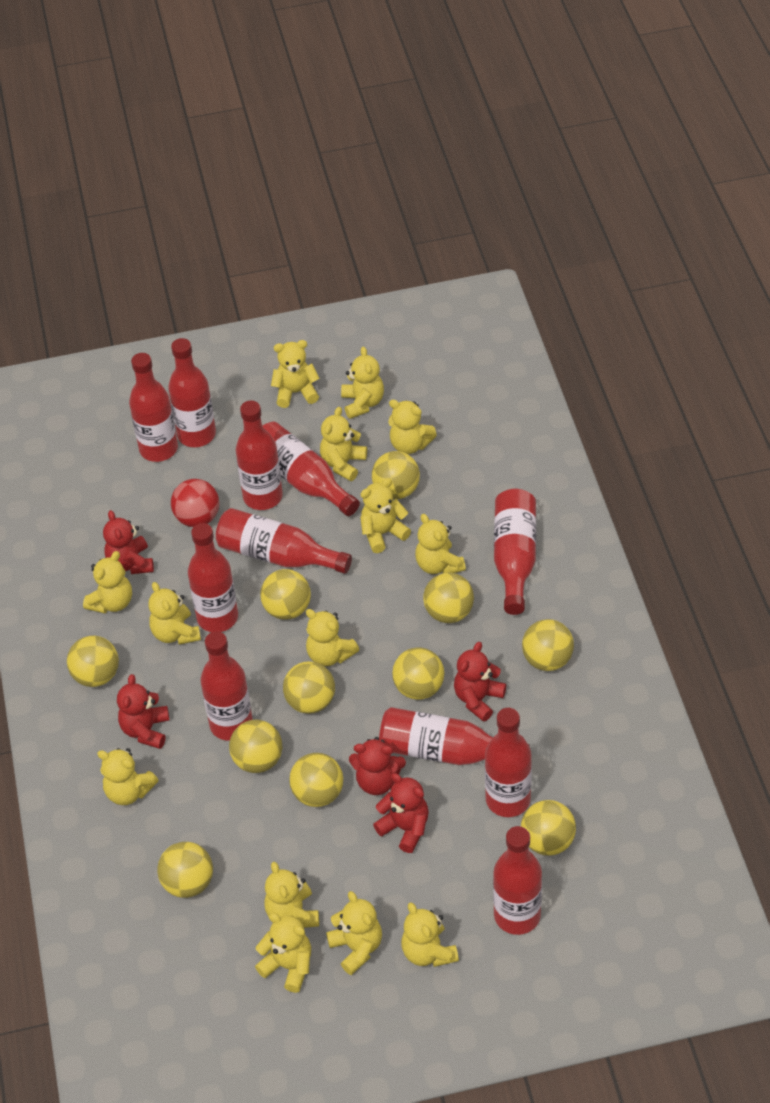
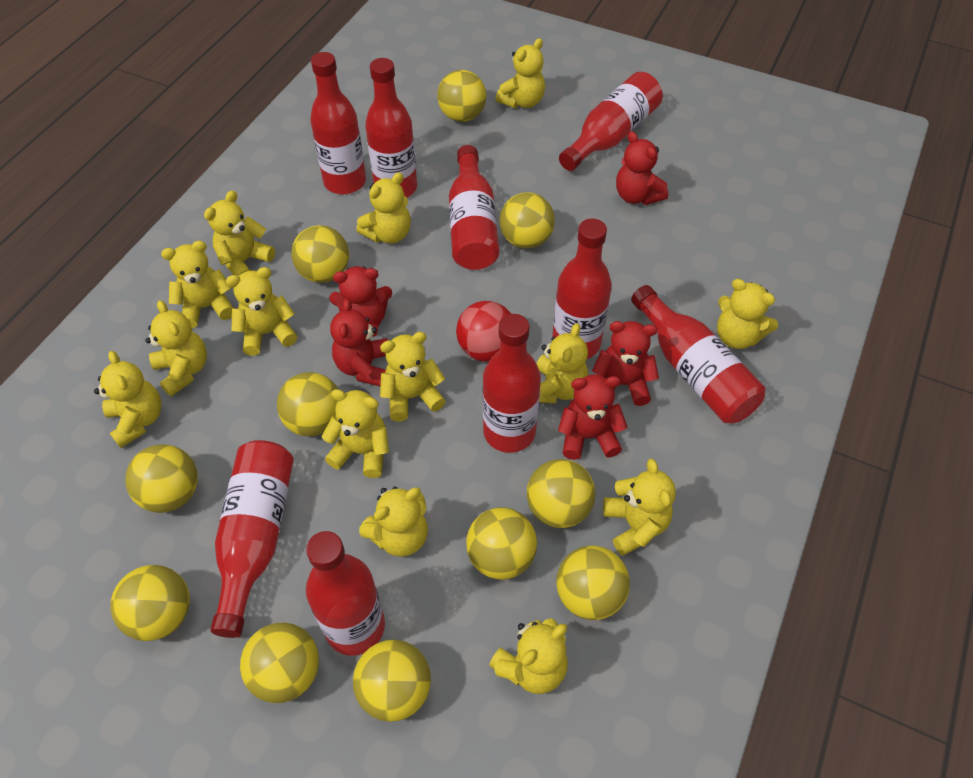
red bottle: [129,353,178,462] [168,338,216,447] [188,523,238,632] [200,631,253,741] [216,508,352,574] [236,401,283,510] [262,422,360,516] [379,707,530,765] [485,708,532,817] [493,826,542,935] [494,489,536,615] = 11 -> [211,440,294,638] [306,531,385,655] [310,52,366,194] [365,58,417,197] [449,145,499,270] [483,314,541,453] [552,218,612,359] [559,72,663,171] [631,285,766,423] = 9

